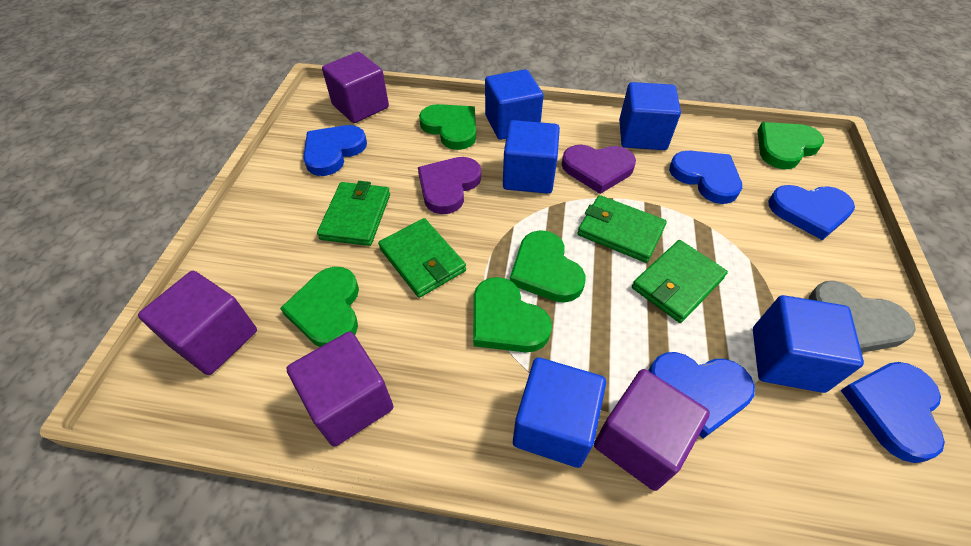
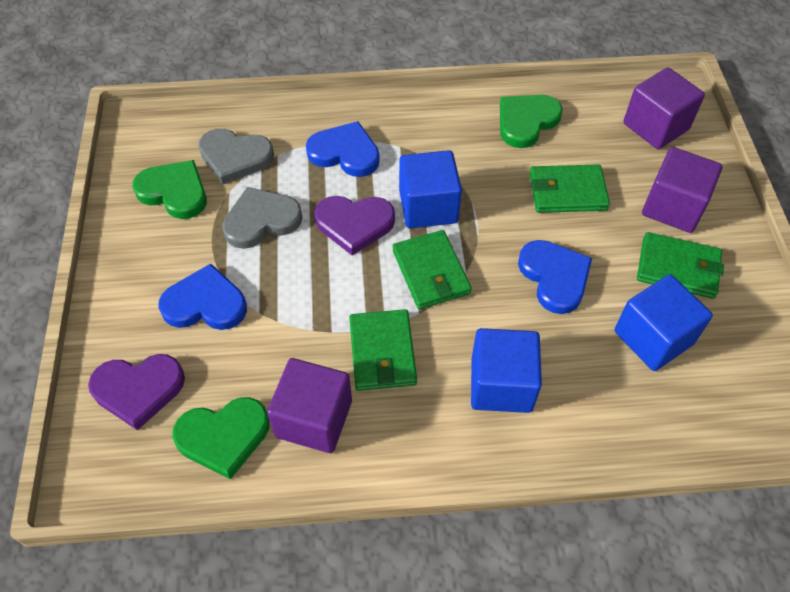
blue cube: [485,69,544,140] [503,120,560,194] [513,357,606,468] [619,82,681,150] [753,295,864,393] = 5 -> [399,150,462,228] [471,328,542,413] [615,274,713,371] = 3
blue heart: [303,125,367,176] [649,352,755,439] [669,151,742,204] [768,185,855,240] [840,362,945,463] = 5 -> [158,264,247,330] [306,121,380,177] [518,240,592,314] = 3
green heart: [280,267,359,347] [419,104,476,150] [473,277,552,352] [510,230,586,303] [757,122,824,169] = 5 -> [132,160,207,219] [172,397,270,479] [500,95,563,148] = 3
grey heart: [809,281,916,353] = 1 -> [198,129,274,184] [222,187,302,249] = 2
purple cube: [138,271,257,375] [286,331,393,446] [322,52,389,123] [594,369,710,491] = 4 -> [267,358,352,453] [623,67,705,149] [642,147,722,233] = 3

